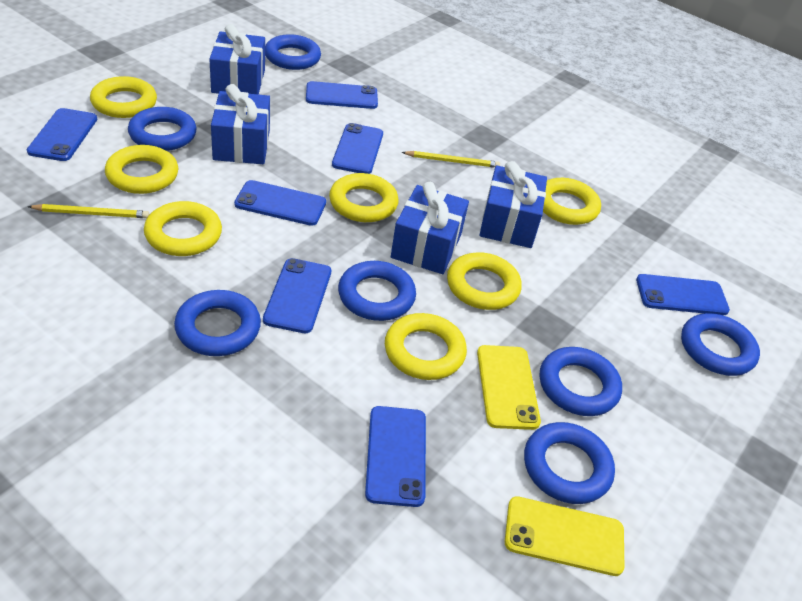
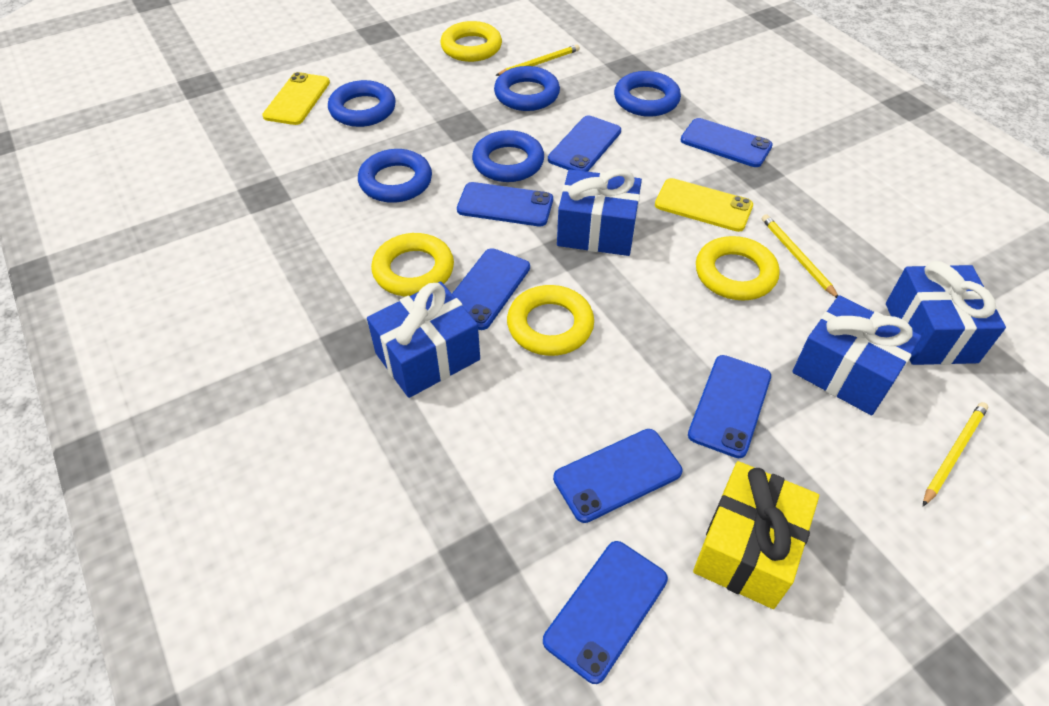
blue ring: [128,107,197,151] [174,290,261,356] [265,34,321,70] [338,261,416,321] [524,422,615,504] [540,347,622,416] [681,313,760,376] = 7 -> [328,80,396,127] [358,149,432,203] [472,130,544,182] [494,66,560,111] [614,71,681,117] = 5
yellow gift: none = 0 -> [693,461,819,609] = 1
yellow pencil: [28,204,149,218] [402,151,500,168] = 2 -> [495,45,580,76] [762,214,838,298] [923,402,988,506] = 3
yellow ring: [90,76,157,118] [105,145,178,194] [144,201,222,256] [329,173,399,222] [385,313,467,380] [447,252,522,310] [543,178,601,225] = 7 -> [371,233,454,297] [440,21,502,62] [507,285,594,356] [696,236,780,301] = 4

